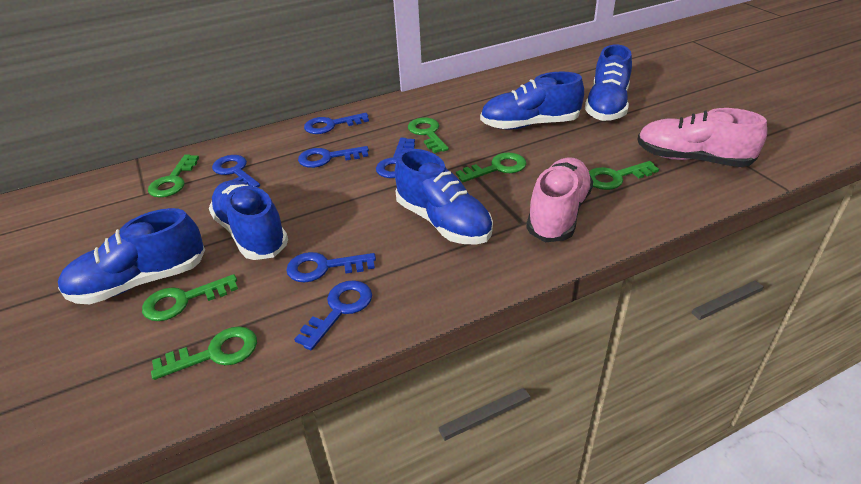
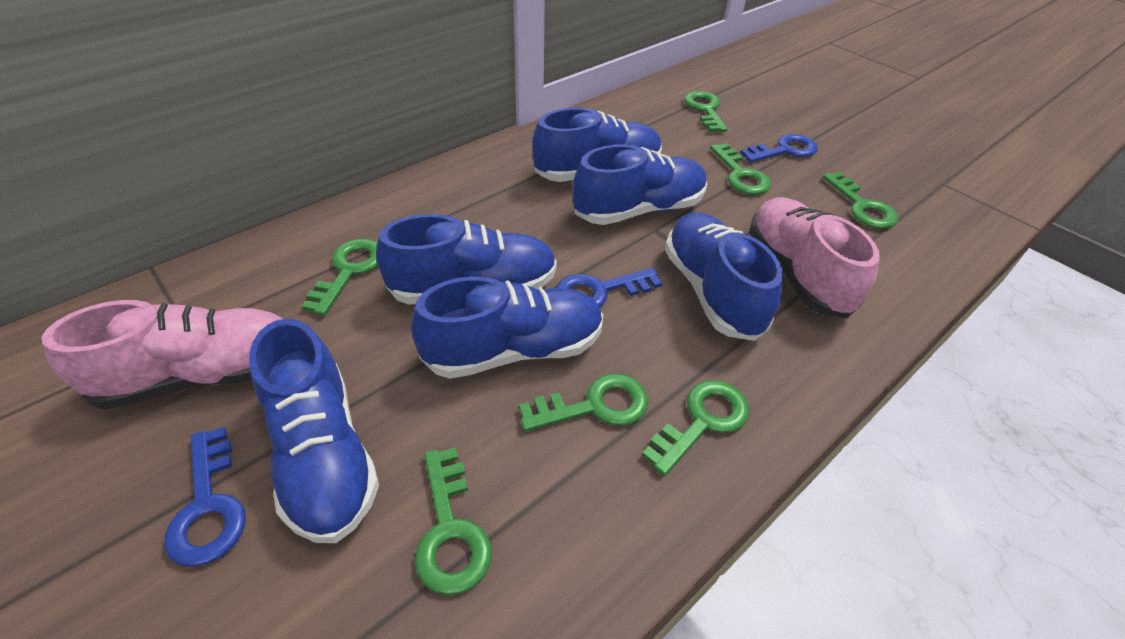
blue key: [212,155,260,187] [286,252,376,282] [294,280,372,350] [298,146,369,168] [304,113,369,134] [376,138,415,178] = 6 -> [164,427,246,567] [556,268,662,307] [740,134,818,163] = 3
blue shoe: [58,208,205,304] [209,180,288,260] [395,149,493,245] [480,72,584,130] [585,45,632,121] = 5 -> [249,319,379,543] [376,214,557,305] [411,276,603,379] [532,108,662,182] [573,144,707,225] [665,212,783,341] = 6
green key: [142,274,238,321] [148,155,199,198] [151,326,257,380] [408,118,449,153] [456,153,526,182] [589,161,659,190] = 6 -> [301,239,378,316] [415,448,492,595] [519,374,648,432] [642,380,749,476] [684,91,728,132] [710,143,771,195] [823,172,898,229] = 7

